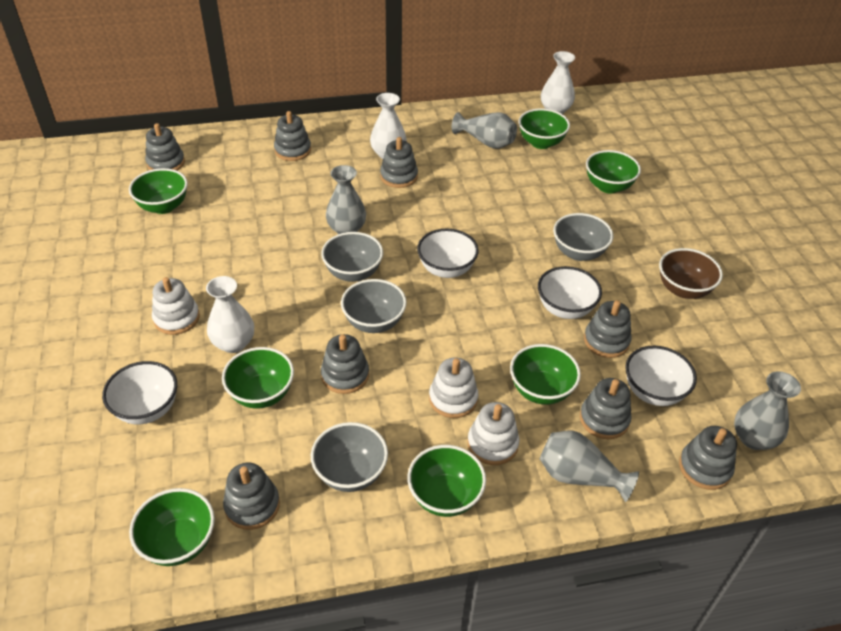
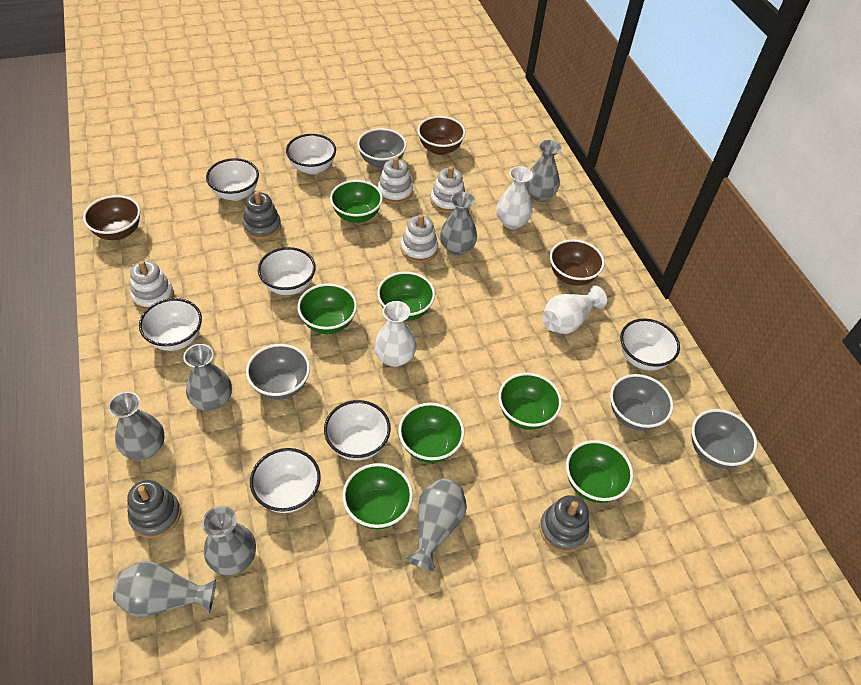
brown bowl: [659,248,723,299] = 1 -> [83,195,141,240] [418,116,465,155] [550,239,605,286] = 3
grey stacking toy: [145,123,185,171] [223,463,280,530] [274,111,311,161] [321,334,369,394] [380,137,418,188] [580,378,632,439] [584,300,632,358] [679,426,737,490] = 8 -> [127,480,181,538] [243,191,281,240] [539,495,589,552] = 3
grey vase: [326,165,366,234] [452,112,517,149] [540,430,639,502] [734,371,801,450] = 4 -> [108,392,165,460] [113,561,216,617] [183,344,232,411] [202,506,256,575] [406,478,467,571] [440,192,477,255] [525,140,561,202] = 7
white bowl: [102,361,177,424] [417,229,479,278] [538,266,602,319] [625,346,697,406] = 4 -> [139,298,202,351] [206,158,259,201] [250,448,321,513] [258,247,316,295] [286,134,336,174] [324,400,391,461] [620,319,680,371] = 7
white stacking toy: [152,277,200,335] [429,358,478,418] [467,402,519,465] = 3 -> [130,261,174,311] [378,157,413,204] [401,214,438,263] [430,166,465,213] = 4

